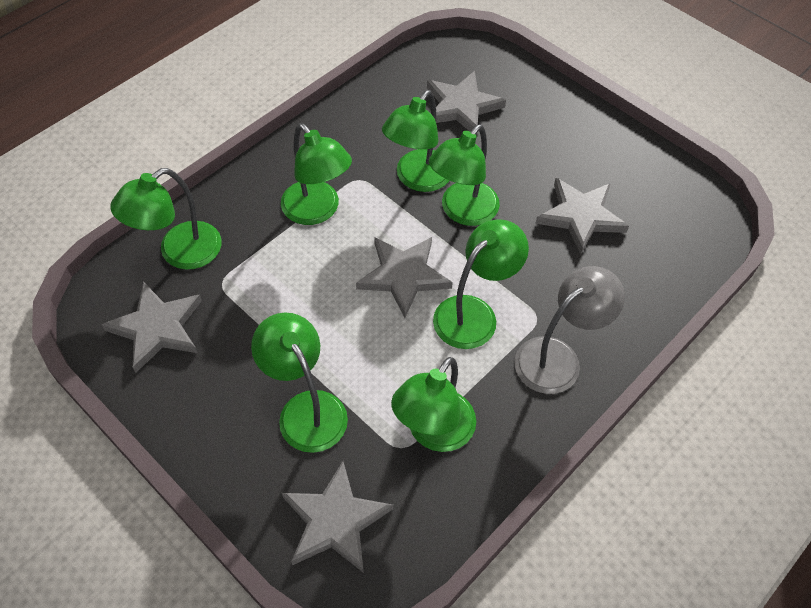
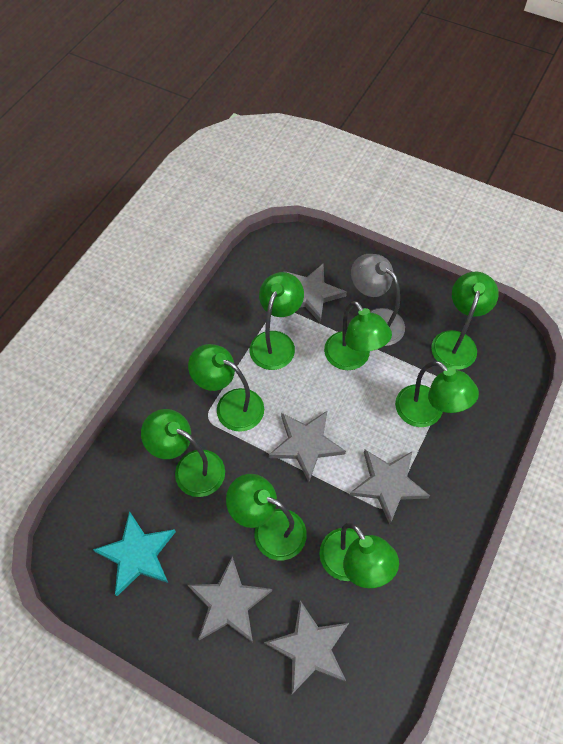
green lamp: [110,168,222,270] [251,313,348,453] [281,123,352,225] [382,90,450,192] [391,357,476,452] [429,125,500,226] [433,219,529,349] = 7 -> [141,409,225,497] [188,344,264,432] [226,474,307,561] [250,272,304,370] [320,523,399,588] [324,301,392,370] [395,361,479,427] [431,272,499,370] = 8
turquoise star: none = 0 -> [93,511,176,596] = 1

